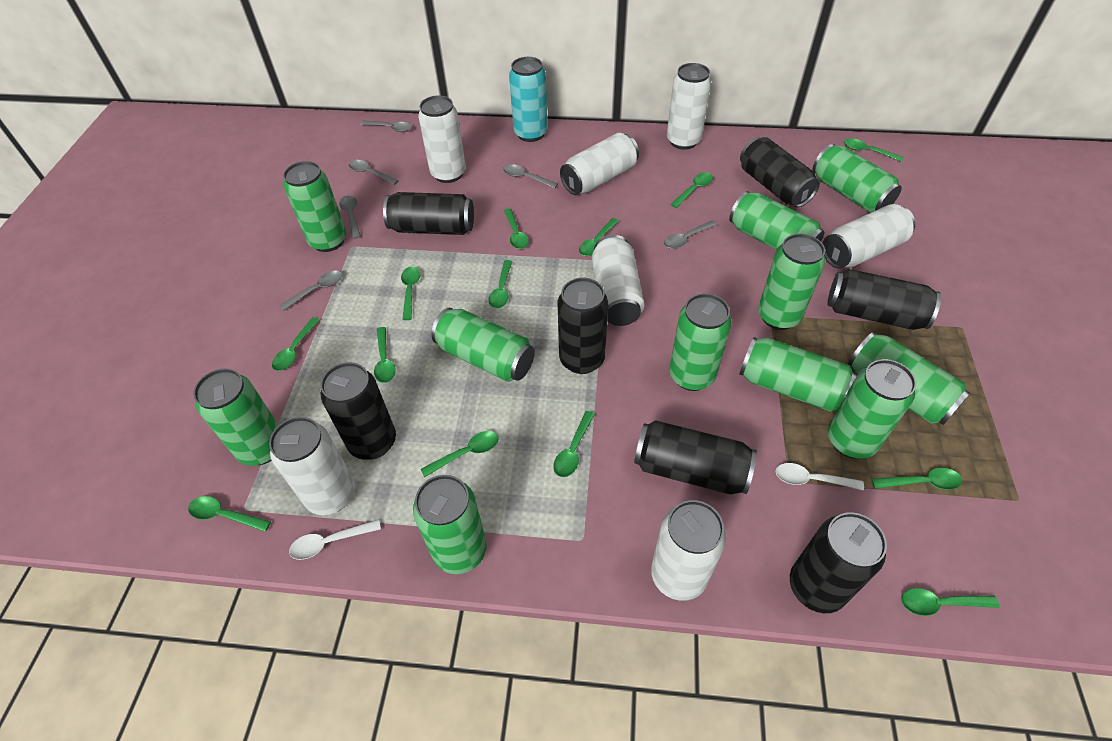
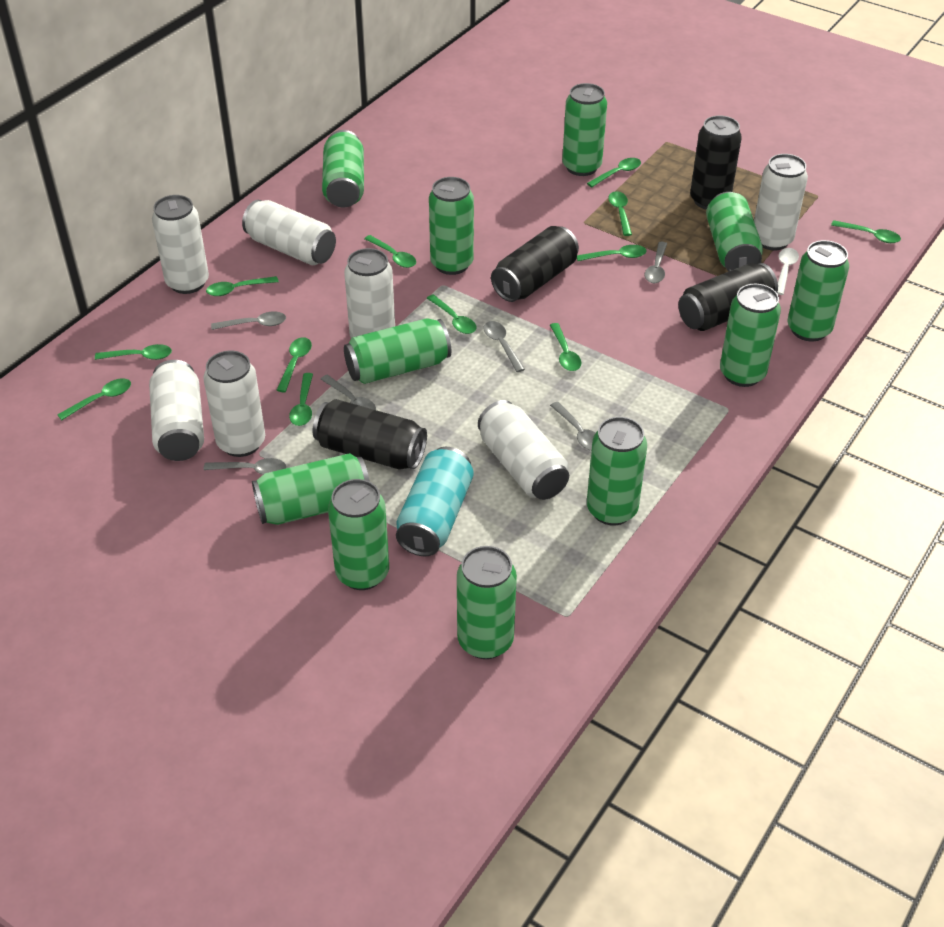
black can: [321,362,396,460] [383,192,474,235] [558,278,608,374] [634,420,757,495] [740,137,820,208] [790,512,887,613] [827,269,941,330] = 7 -> [313,399,427,470] [491,226,579,302] [678,263,778,331] [690,115,742,210] = 4
green spoon: [188,496,271,532] [272,317,320,371] [374,327,396,383] [401,266,420,320] [421,431,499,477] [488,260,512,308] [504,209,529,249] [553,411,595,477] [579,218,619,256] [670,173,713,208] [844,138,904,162] [872,468,962,490] [901,588,1000,616] = 13 -> [57,378,131,420] [95,344,172,360] [206,276,279,296] [277,337,312,392] [289,373,313,426] [364,235,416,268] [427,294,476,334] [550,323,582,371] [577,245,646,261] [587,158,641,187] [608,191,632,236] [831,220,901,243] = 12
white spoon: [289,519,381,560] [776,463,864,491] = 2 -> [777,248,799,295] = 1

